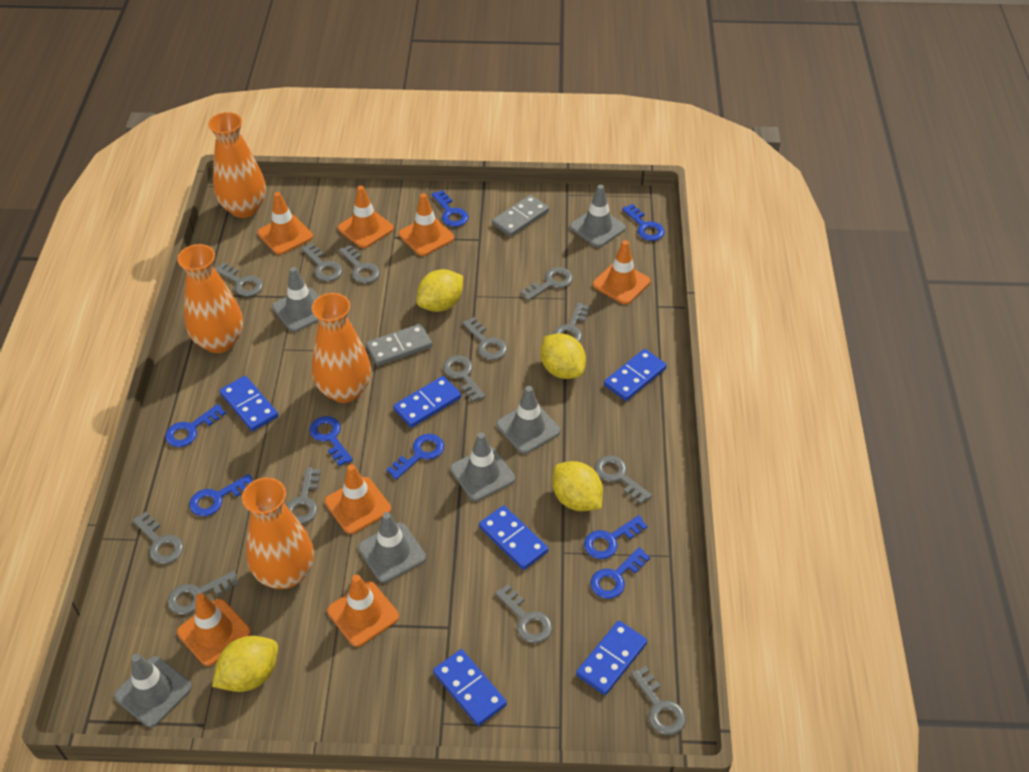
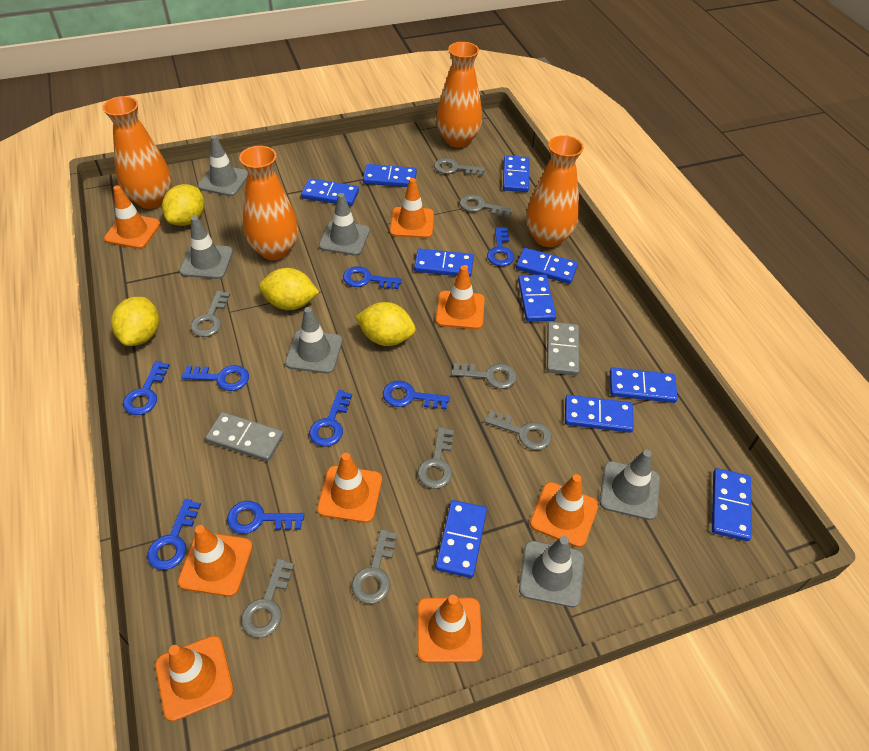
blue domino: [220,376,278,431] [393,376,461,428] [433,649,507,726] [479,505,548,570] [576,621,647,695] [604,349,667,401] = 6 -> [301,178,359,206] [363,164,417,187] [414,249,474,277] [436,500,487,578] [503,155,529,192] [516,248,578,284] [518,275,556,322] [565,395,634,433] [610,367,678,403] [712,468,752,541] = 10
grey key: [132,512,184,564] [167,571,239,615] [215,263,263,297] [287,467,321,524] [302,243,343,281] [339,245,380,283] [443,355,485,402] [462,317,507,360] [495,584,552,643] [520,267,573,301] [553,303,590,342] [595,455,652,504] [631,666,686,735] = 13 -> [190,291,230,337] [241,559,294,638] [352,529,397,604] [417,427,454,489] [434,158,485,176] [451,363,517,389] [460,195,513,218] [484,410,552,450] = 8
orange traffic cone: [177,593,251,666] [257,192,313,255] [325,464,391,534] [327,574,399,647] [338,186,394,248] [399,193,454,256] [593,240,650,305] = 7 -> [104,185,161,249] [155,636,234,721] [178,525,253,597] [317,453,382,523] [390,178,434,238] [417,595,483,663] [436,265,485,329] [530,474,598,547] = 8

